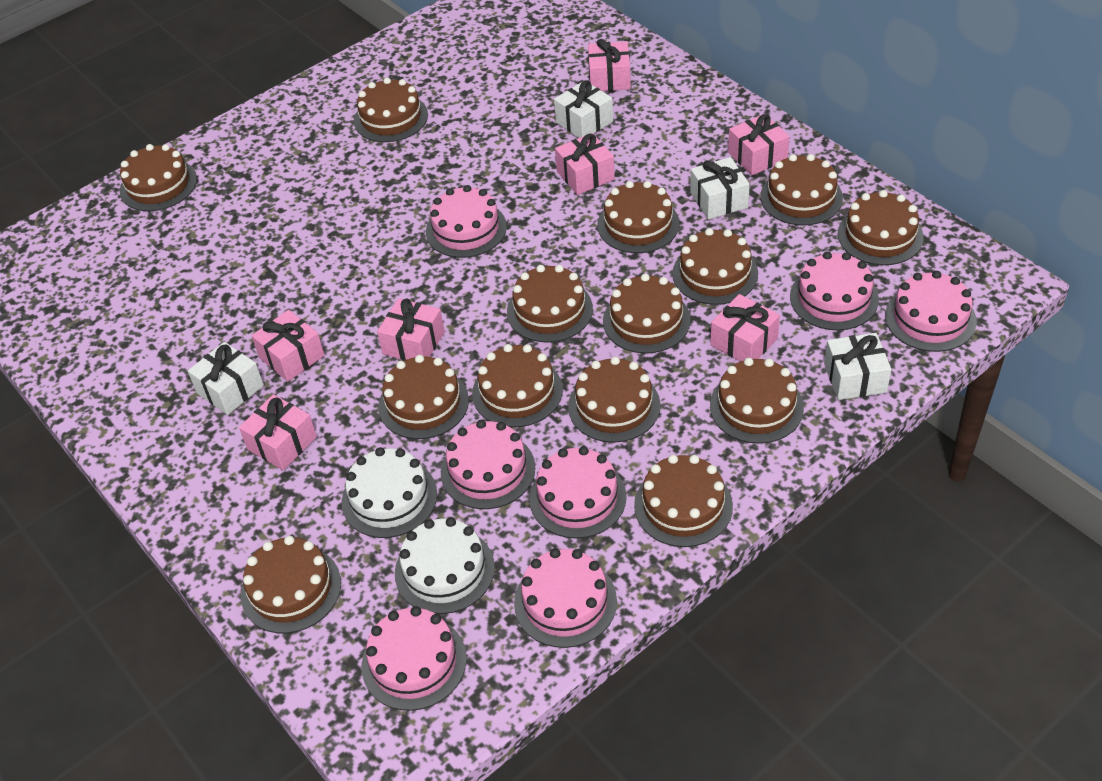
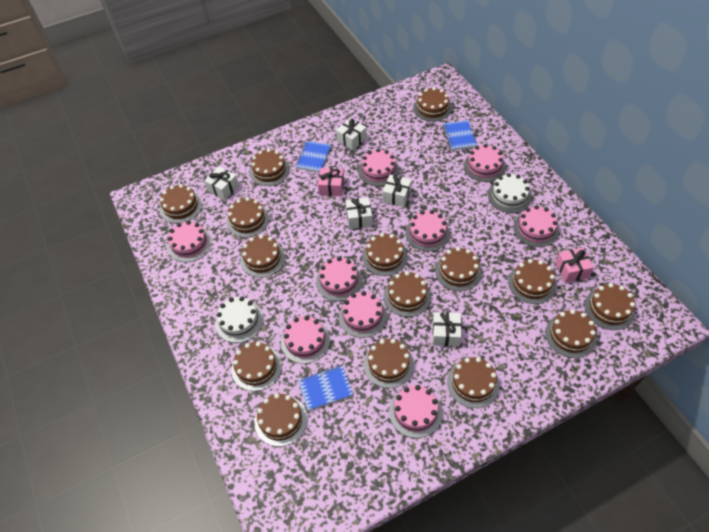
blue notebook: none = 0 -> [295,141,331,172] [298,365,354,411] [442,120,477,151] = 3
brown cake: [120,144,197,211] [241,535,341,633] [354,77,428,142] [378,355,469,439] [472,344,563,427] [507,265,593,343] [568,356,660,443] [597,181,679,253] [603,273,691,354] [634,455,733,547] [672,228,758,305] [710,358,804,444] [760,154,843,226] [838,190,924,265] = 14 -> [160,184,202,223] [226,197,269,238] [232,342,282,391] [240,235,285,277] [249,149,290,186] [254,394,307,446] [362,233,408,276] [364,339,414,388] [384,271,431,317] [413,87,452,122] [435,247,482,291] [447,357,500,408] [508,259,556,304] [545,310,597,358] [585,283,635,330] = 15
pink cake: [361,606,467,711] [426,185,507,258] [441,420,535,509] [514,548,617,648] [529,446,626,539] [790,252,879,330] [885,271,977,352] = 7 -> [168,221,212,262] [281,316,330,364] [316,257,362,301] [339,291,387,338] [358,148,399,186] [389,385,442,438] [405,210,450,251] [464,144,505,182] [514,205,559,247] = 9
pink gift: [239,394,317,470] [251,310,324,382] [377,298,445,361] [555,133,615,195] [588,39,631,91] [710,294,780,362] [728,114,790,175] = 7 -> [318,168,344,196] [555,248,594,283] = 2
white gift: [188,342,264,415] [554,80,613,138] [690,157,750,220] [824,333,891,400] = 4 -> [204,167,239,200] [336,118,367,150] [346,197,372,229] [383,175,412,207] [432,312,462,346] = 5

